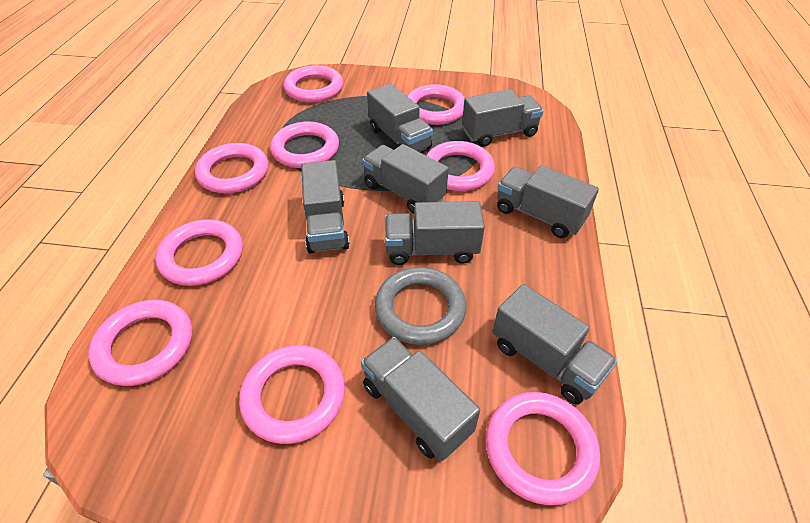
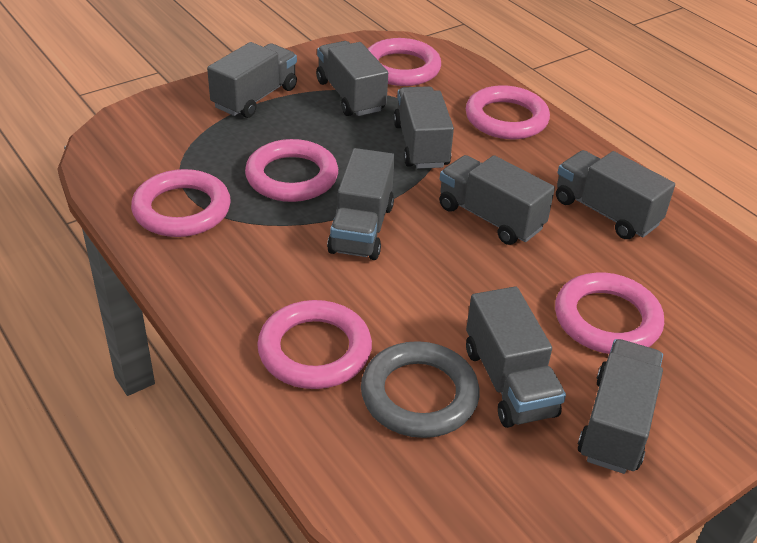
pink ring: [89,300,192,386] [156,219,243,286] [195,143,269,194] [239,345,345,444] [270,121,339,168] [284,65,343,103] [407,84,465,125] [426,141,495,191] [485,392,600,505] = 9 -> [131,169,231,237] [245,139,338,202] [257,300,372,389] [368,38,441,86] [466,85,550,139] [555,273,664,354] = 6

